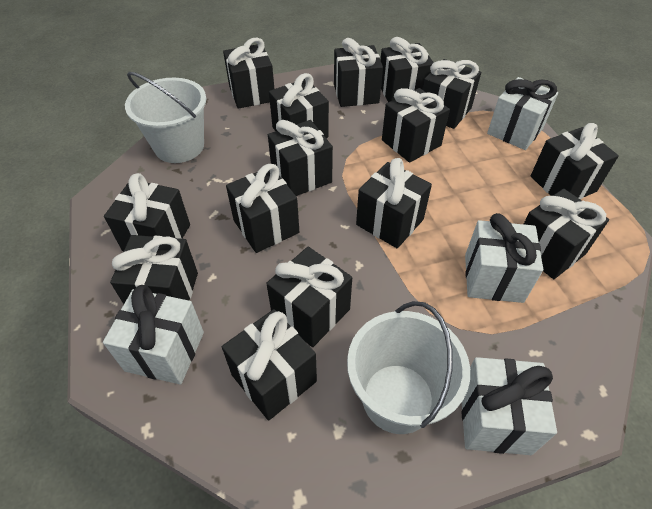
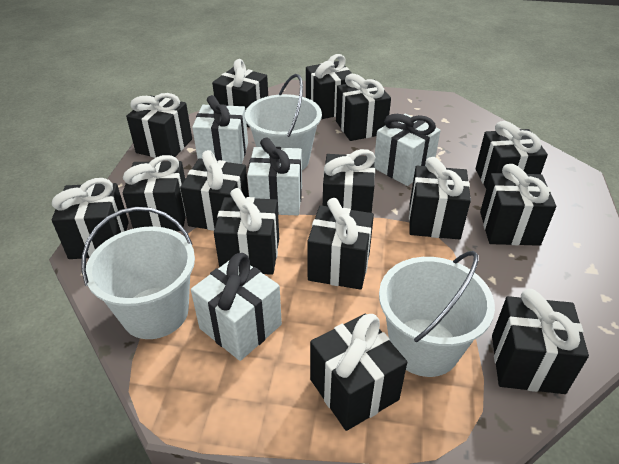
white bucket: [125,72,206,163] [347,301,470,434] = 2 -> [81,207,195,339] [245,74,322,170] [379,251,495,377] = 3

